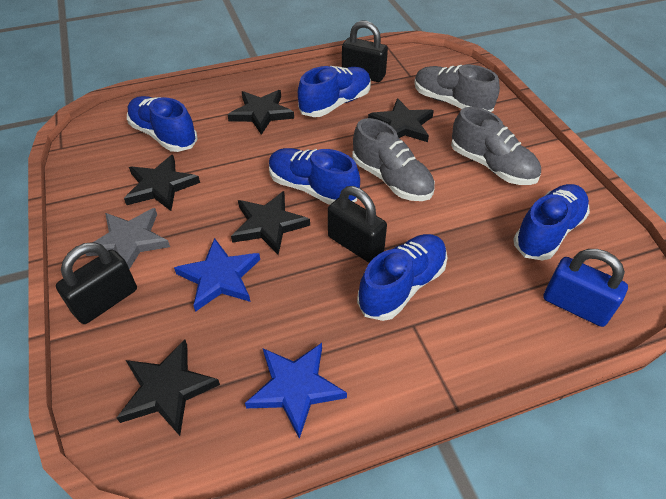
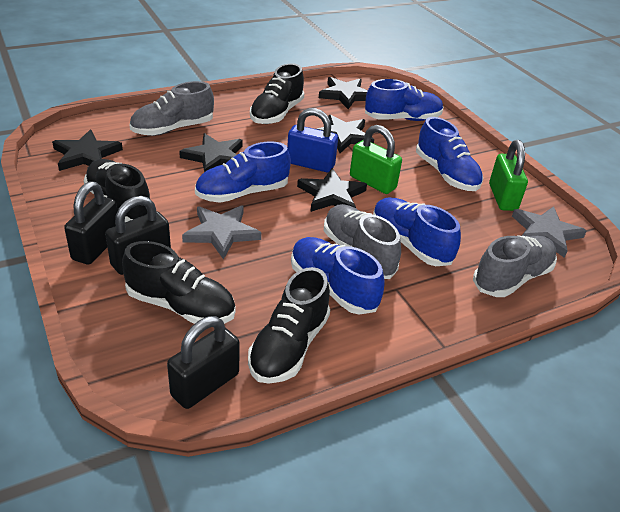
black shoe: none = 0 -> [84,159,150,222] [122,241,236,324] [248,267,330,384] [250,63,304,124] = 4
blue star: [174,238,260,312] [245,343,347,439] = 2 -> none = 0
green padlock: none = 0 -> [350,125,402,194] [489,140,528,211] = 2
grey star: [86,208,170,269] = 1 -> [182,205,261,260] [512,206,587,258] = 2

